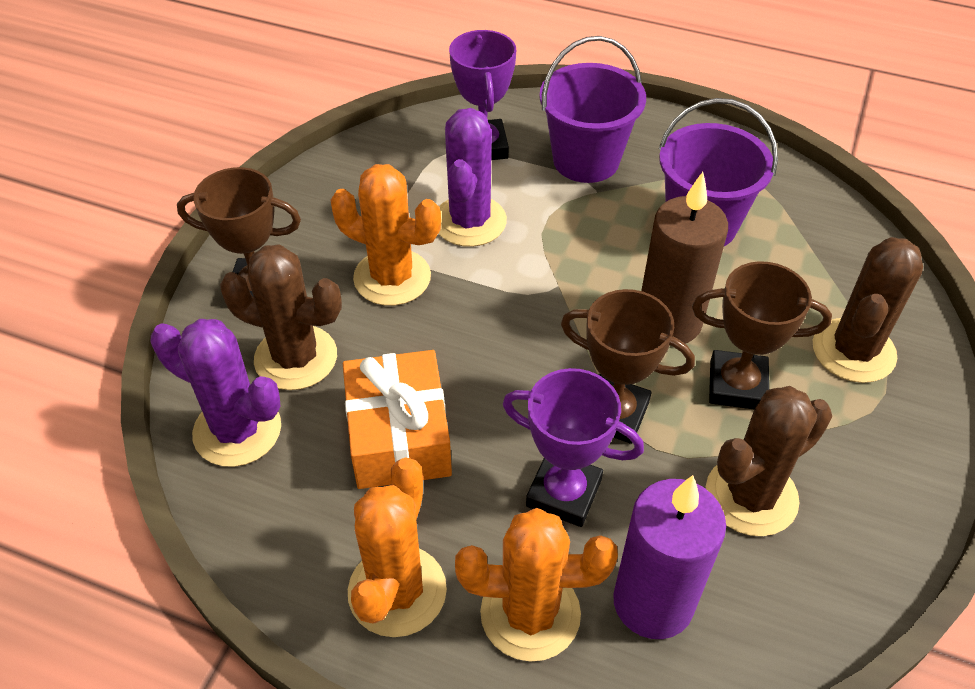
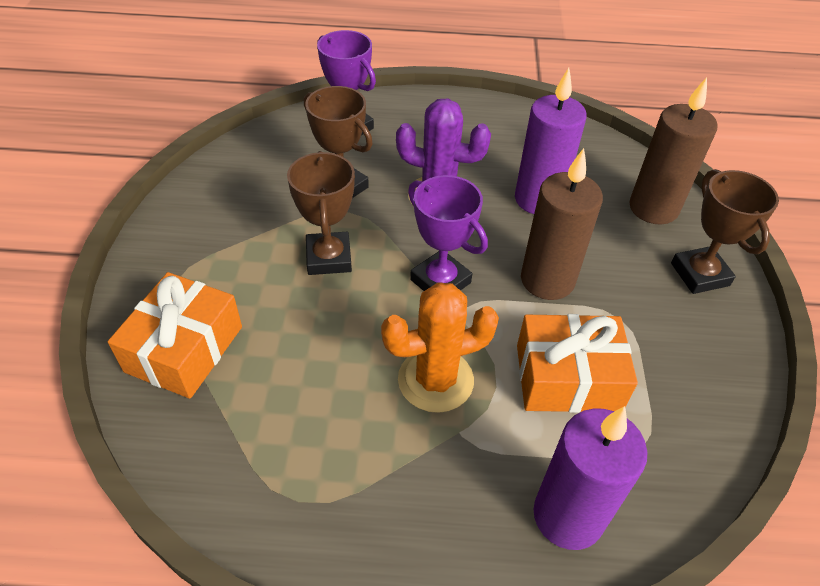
brown cactus: [220,244,342,390] [706,386,832,536] [813,237,923,383] = 3 -> none = 0
brown candle: [641,172,728,346] = 1 -> [521,148,603,300] [630,77,718,225] = 2
orange cactus: [330,164,441,306] [348,457,447,637] [455,508,618,662] = 3 -> [381,282,499,413] = 1
orange gift: [343,350,452,489] = 1 -> [108,272,242,399] [517,314,638,413] = 2
purple bucket: [539,36,646,183] [659,98,778,246] = 2 -> none = 0
purple cactus: [151,319,281,467] [438,108,507,247] = 2 -> [396,99,491,205] = 1
purple candle: [613,475,726,639] = 1 -> [515,68,587,214] [533,406,648,550] = 2

